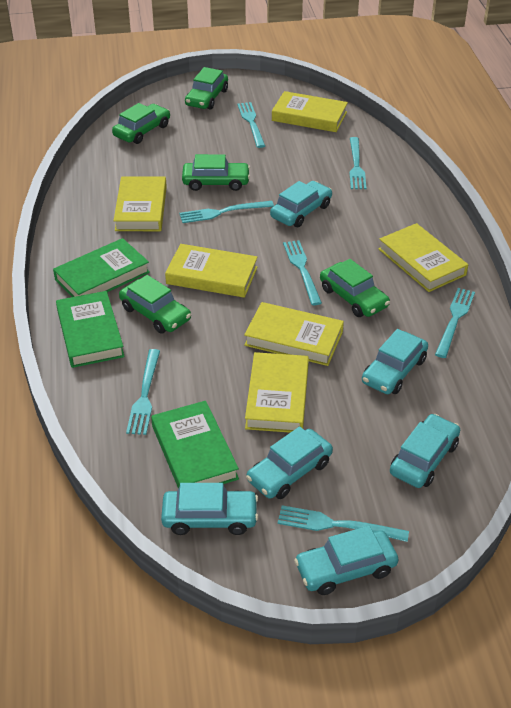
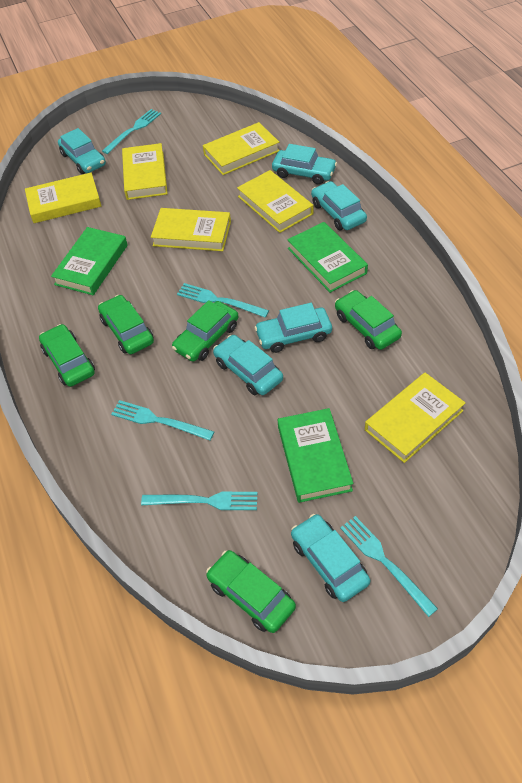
turquoise fork: [126,349,160,435] [179,201,274,223] [237,102,265,148] [277,505,409,542] [283,240,322,305] [349,137,366,189] [435,288,475,358] = 7 -> [102,109,161,154] [111,400,214,441] [141,492,257,510] [177,283,269,318] [340,516,438,617] = 5

